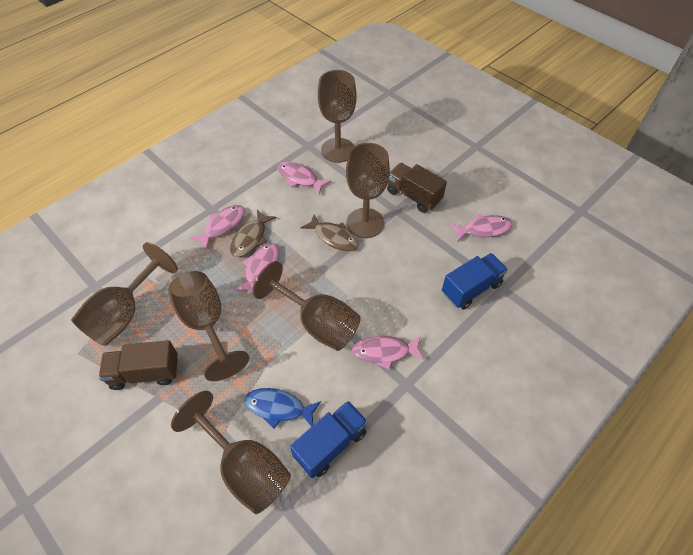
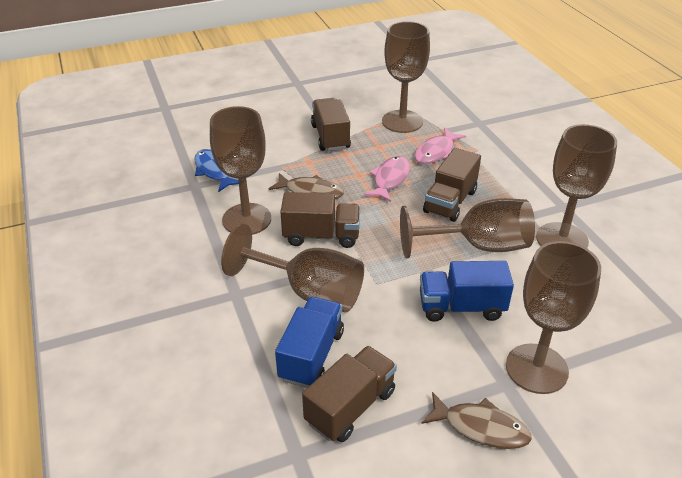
brown truck: [99,340,178,390] [387,163,447,213] = 2 -> [280,192,360,248] [302,346,397,442] [311,98,351,151] [423,148,481,222] = 4
pink fish: [190,205,245,250] [234,243,279,294] [277,162,331,194] [352,336,425,370] [450,214,512,242] = 5 -> [364,156,410,202] [415,128,466,164] = 2

